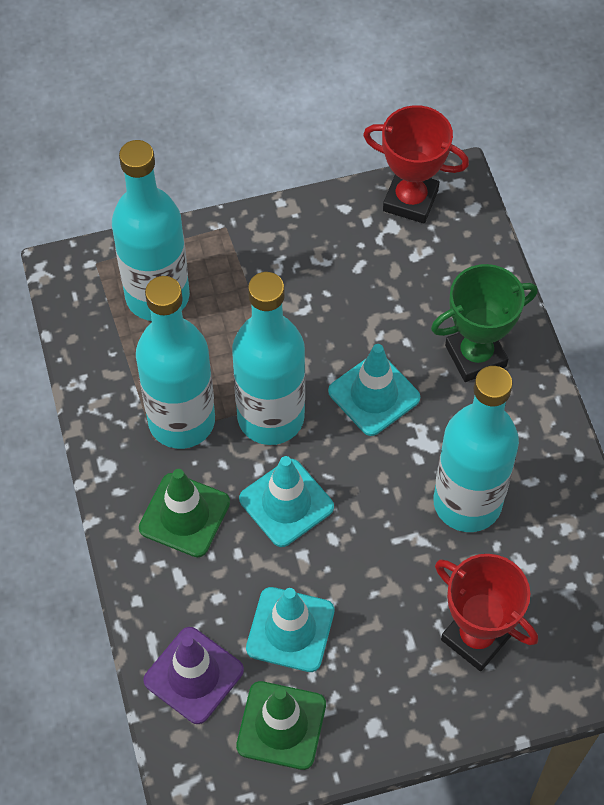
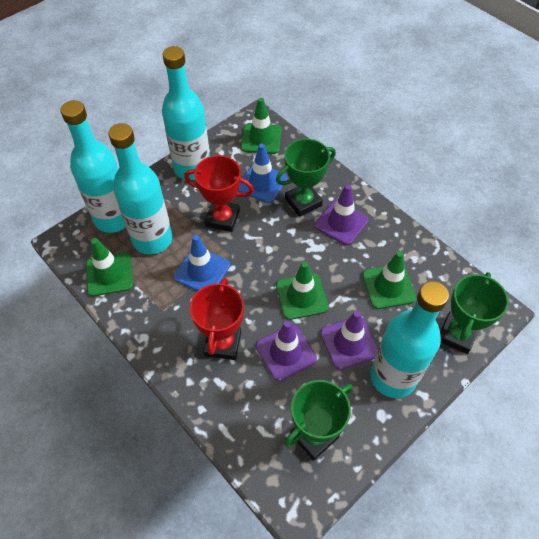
blue traffic cone: none = 0 -> [174,235,230,291] [238,144,288,203] = 2
green traffic cone: [139,469,230,557] [236,681,326,770] = 2 -> [86,238,133,296] [241,98,282,154] [276,261,329,320] [362,251,416,309] = 4
green trophy: [431,264,538,382] = 1 -> [276,139,336,217] [284,380,353,461] [440,272,509,354] = 3
purple traffic cone: [143,627,244,724] = 1 -> [256,321,317,381] [315,184,369,245] [320,311,378,370] = 3
turquoise traffic cone: [239,456,334,547] [246,587,335,672] [328,344,420,436] = 3 -> none = 0

